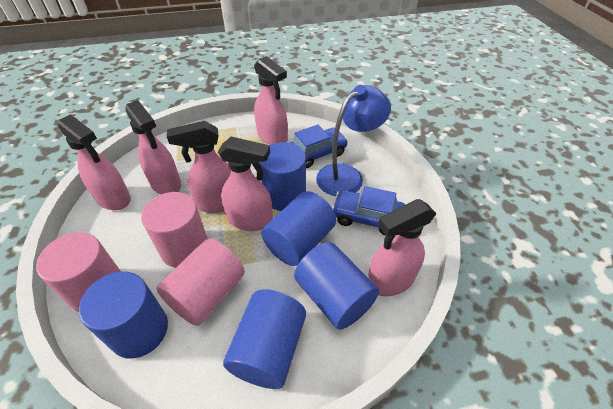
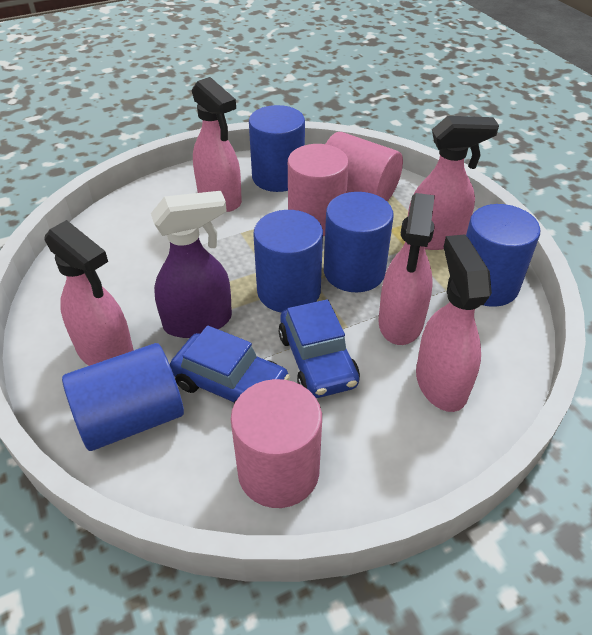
blue lamp: [316,85,391,196] = 1 -> none = 0
pink spray bottle: [58,114,131,210] [125,100,181,195] [167,121,231,213] [218,137,273,231] [254,56,288,145] [368,199,437,296] = 6 -> [44,220,134,366] [192,77,242,212] [378,193,435,345] [408,116,499,250] [416,234,492,412] = 5
purple spray bottle: none = 0 -> [151,191,232,338] = 1

